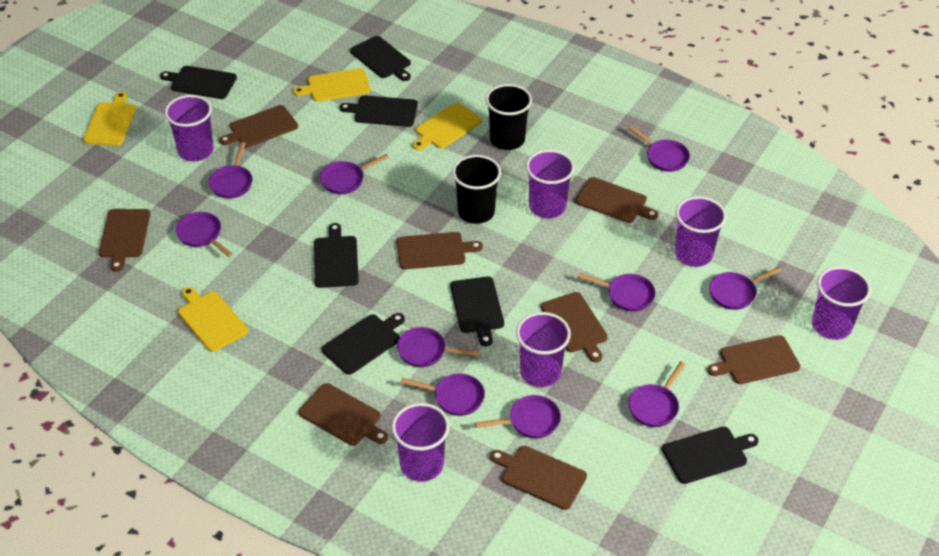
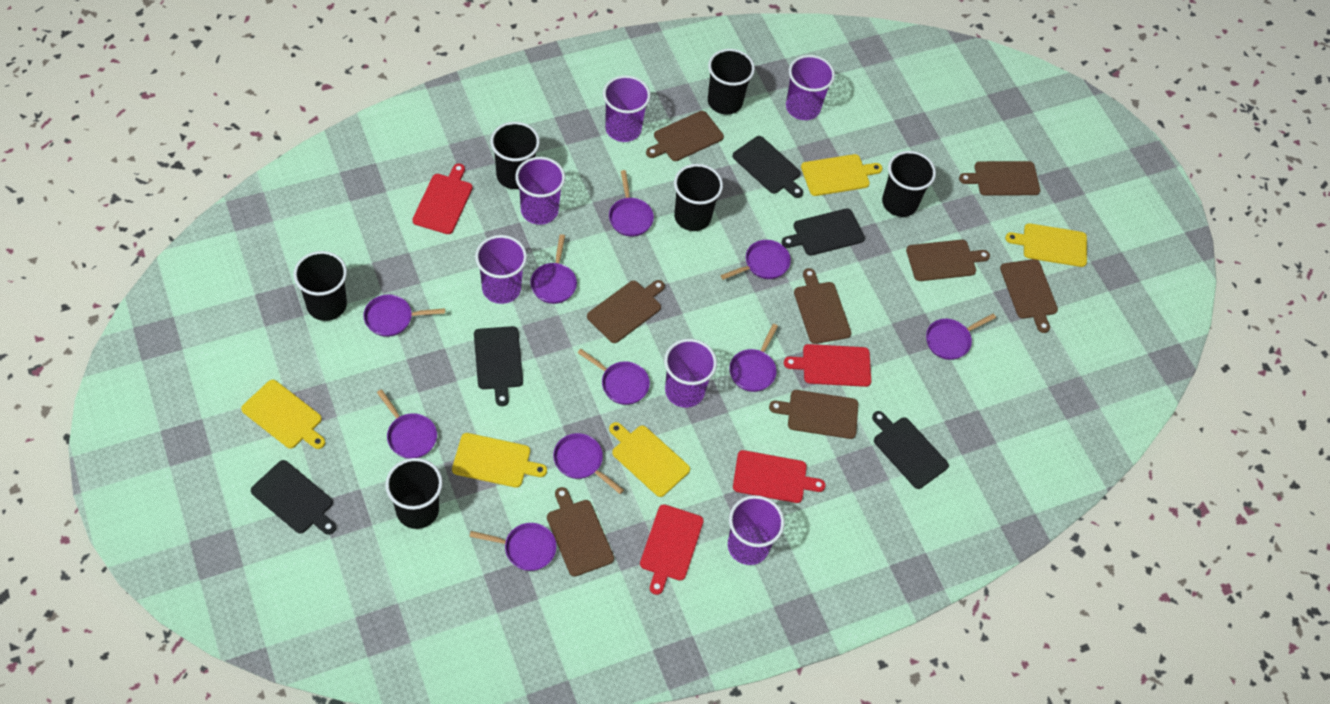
black cup: [452,155,501,224] [486,84,532,150] = 2 -> [294,251,347,321] [385,458,443,529] [490,122,540,189] [674,164,723,231] [708,49,755,115] [882,151,936,217] = 6
black cutting board: [160,66,237,99] [314,223,359,288] [322,313,405,375] [340,95,418,127] [350,36,411,81] [450,276,504,346] [662,426,759,484] = 7 -> [251,460,336,535] [474,326,523,406] [732,136,803,198] [781,208,865,256] [872,411,949,489] = 5
red cutting board: none = 0 -> [412,163,473,234] [640,504,704,595] [733,450,826,503] [784,344,871,387] = 4
yellow cutting board: [83,92,136,146] [178,287,248,352] [293,68,371,102] [413,103,482,150] = 4 -> [241,380,325,449] [452,433,547,488] [609,422,690,497] [801,154,883,196] [1005,223,1087,267] = 5

